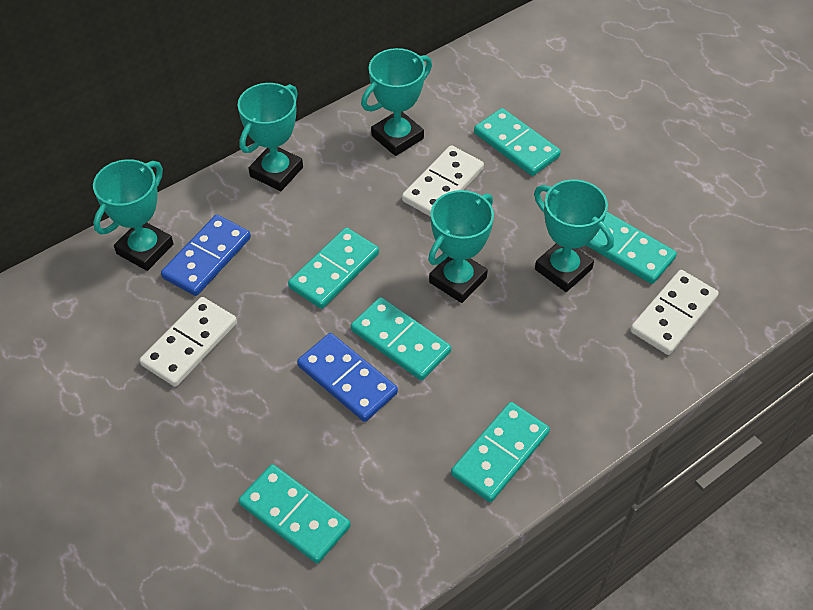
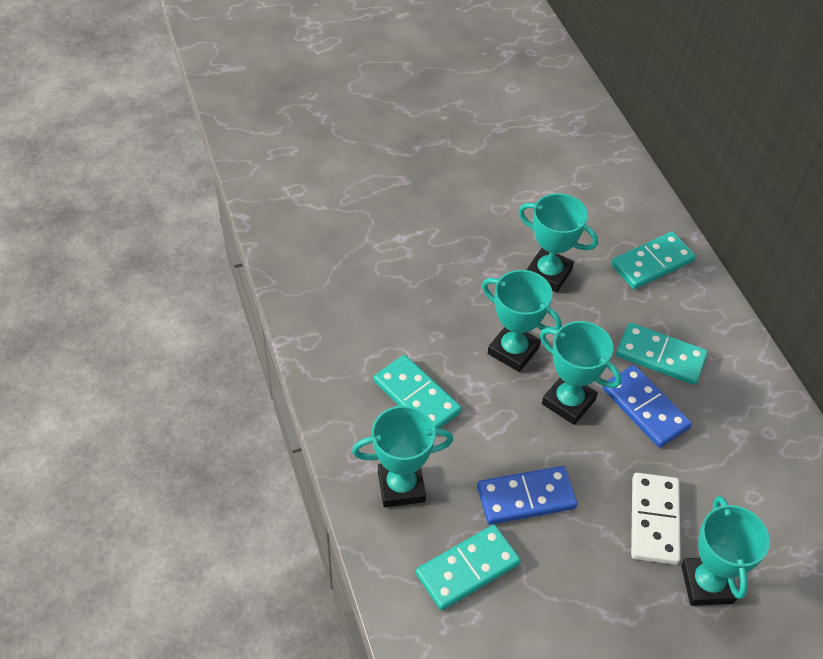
turquoise domino: [239,464,351,564] [288,227,379,309] [351,297,451,381] [451,402,550,502] [474,108,561,176] [586,212,677,284] = 6 -> [374,355,462,429] [416,525,521,610] [611,232,696,289] [616,322,708,385] = 4
white domino: [140,297,237,387] [402,145,484,217] [630,270,719,355] = 3 -> [631,473,681,565] = 1

